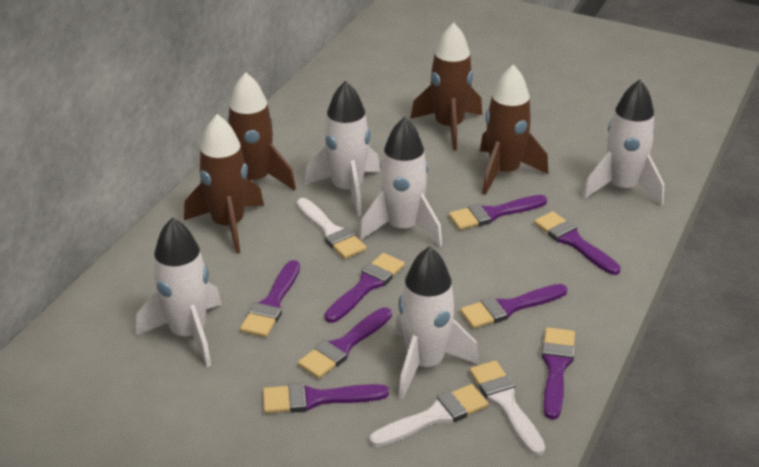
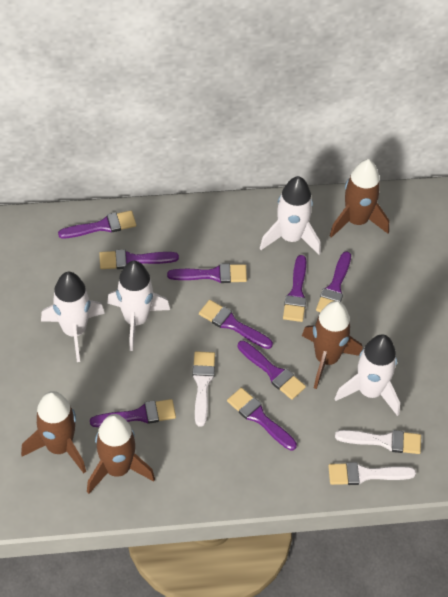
purple brush: [240,260,300,337] [263,383,389,413] [298,307,392,379] [325,253,405,323] [449,195,547,230] [460,284,567,329] [534,211,621,275] [542,327,575,420] = 8 -> [58,211,136,238] [90,399,176,427] [99,249,179,269] [167,264,247,283] [199,300,273,349] [227,388,297,451] [237,341,306,400] [283,255,306,322] [316,251,351,312] = 9
white rocket: [136,218,222,367] [304,81,380,216] [359,117,442,247] [395,246,479,399] [582,79,664,206] = 5 -> [41,272,105,362] [107,261,170,351] [260,176,321,255] [335,334,400,416] = 4

